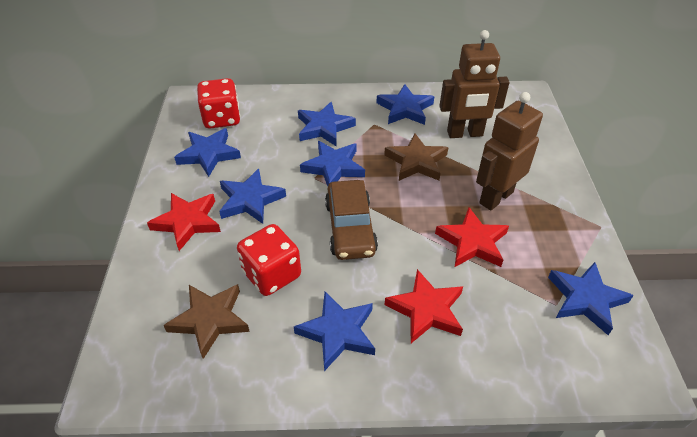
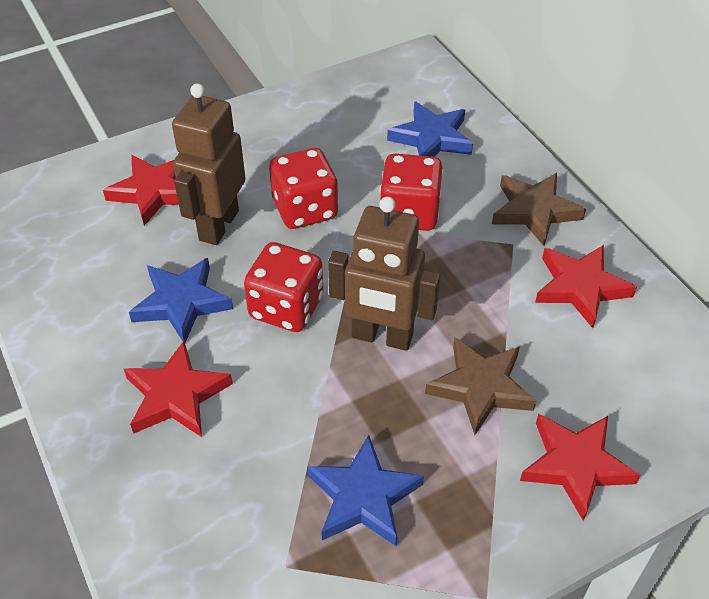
blue star: [174,128,241,177] [219,169,286,224] [294,292,375,371] [298,102,356,147] [300,141,365,186] [376,84,435,125] [548,262,634,335] = 7 -> [129,258,233,343] [307,435,424,547] [387,101,473,157] = 3
brown car: [325,180,378,260] = 1 -> none = 0
red dice: [197,78,240,129] [237,224,301,296] = 2 -> [244,242,323,332] [269,148,338,229] [380,154,443,231] = 3
red star: [147,193,221,251] [385,269,463,343] [435,207,509,267] = 3 -> [103,155,179,226] [124,341,233,437] [520,414,641,521] [535,245,637,328] = 4

